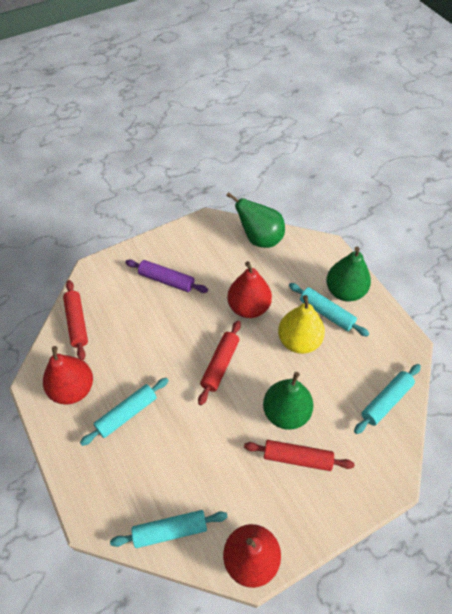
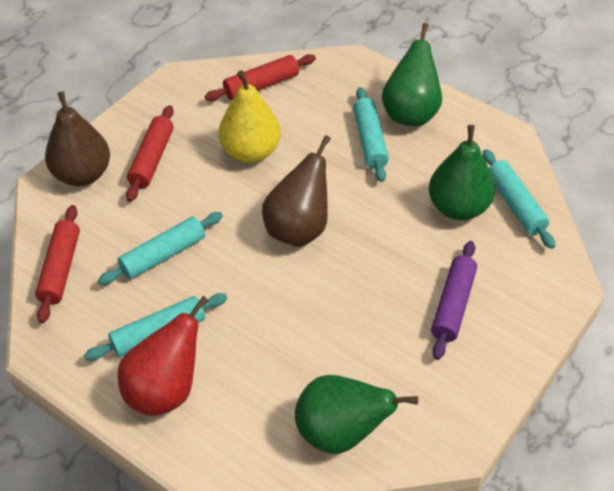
brown pear: none = 0 -> [45,91,110,186] [262,135,331,247] = 2
red pear: [43,346,93,405] [223,524,281,588] [227,261,272,318] = 3 -> [118,296,209,416] = 1

